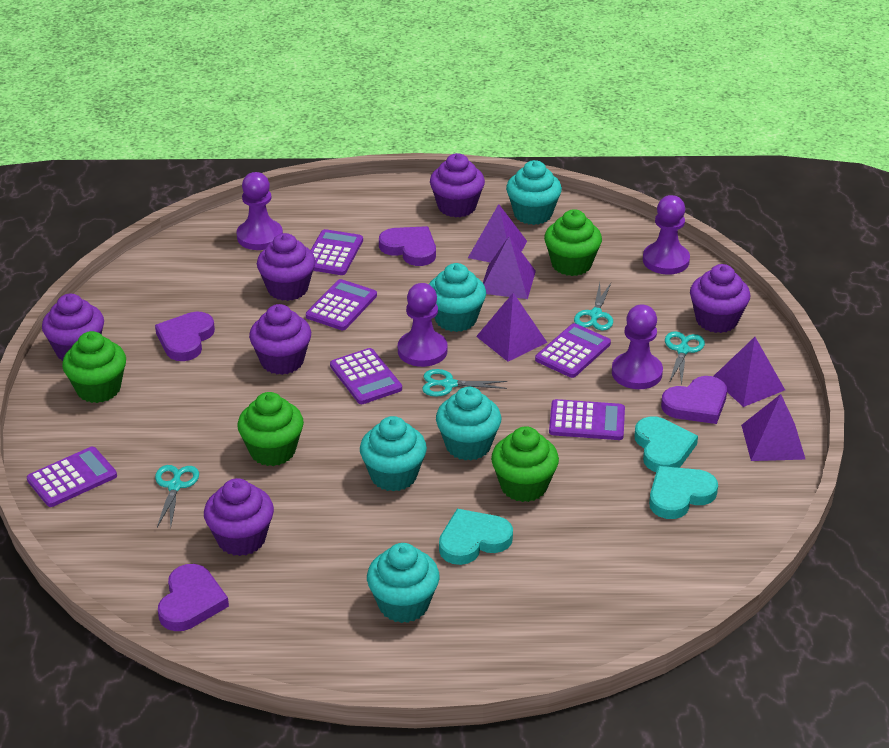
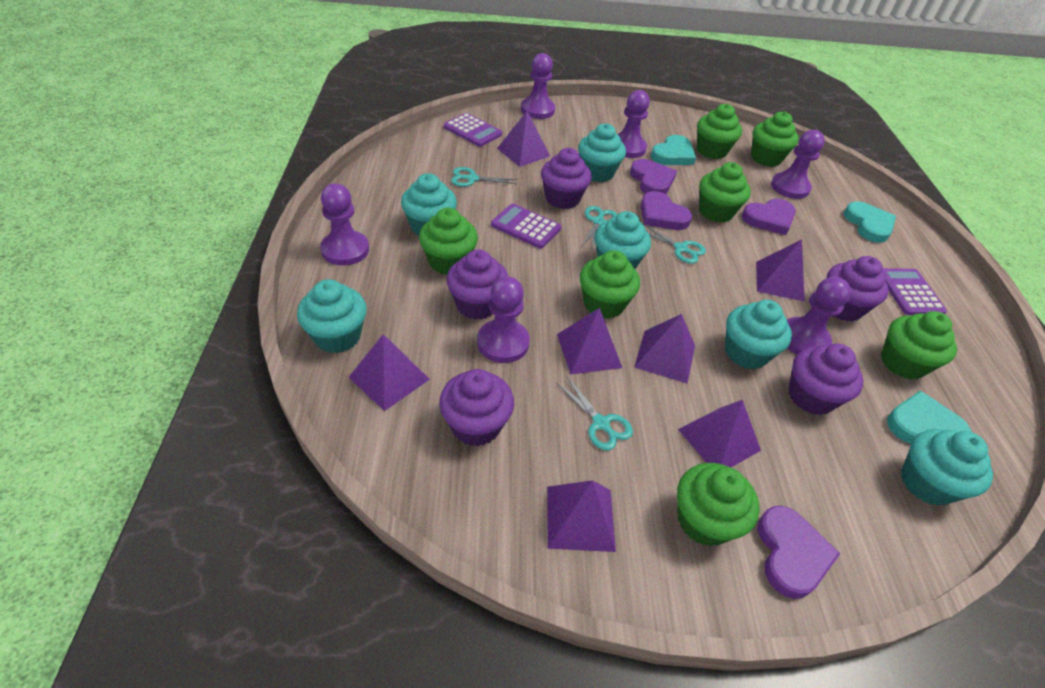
green cupcake: [62,331,126,403] [237,392,304,466] [491,426,559,502] [544,209,602,276] = 4 -> [419,208,478,275] [580,250,640,319] [677,463,760,546] [697,104,742,159] [699,162,751,223] [751,111,799,167] [881,311,957,380] = 7
purple calculator: [27,447,117,507] [306,279,377,330] [311,229,363,275] [330,348,402,404] [535,323,611,378] [549,399,625,440] = 6 -> [444,113,502,147] [491,204,561,249] [882,268,947,315] = 3
purple cupcake: [42,294,104,361] [204,478,274,556] [249,304,311,375] [257,233,316,301] [430,153,485,218] [690,264,751,333] = 6 -> [439,369,514,446] [446,249,508,320] [541,148,592,209] [789,344,863,415] [827,256,889,322] = 5
purple pawn: [237,172,283,250] [398,283,448,367] [612,305,663,389] [643,195,690,275] = 4 -> [320,184,369,266] [477,276,530,363] [521,53,555,119] [618,90,650,158] [771,130,825,199] [787,277,851,354] = 6
purple pyramid: [468,204,527,262] [476,293,547,362] [483,236,536,299] [713,337,785,407] [741,394,806,461] = 5 -> [349,334,430,411] [497,111,550,167] [547,480,616,552] [557,308,622,374] [634,314,695,383] [678,400,761,468] [756,240,805,302] = 7
turquoise cupcake: [360,416,427,491] [367,543,440,623] [429,263,486,332] [436,387,501,460] [506,160,562,225] = 5 -> [297,279,367,353] [401,173,457,235] [578,123,626,182] [595,211,651,269] [725,300,792,369] [901,429,993,506] = 6

